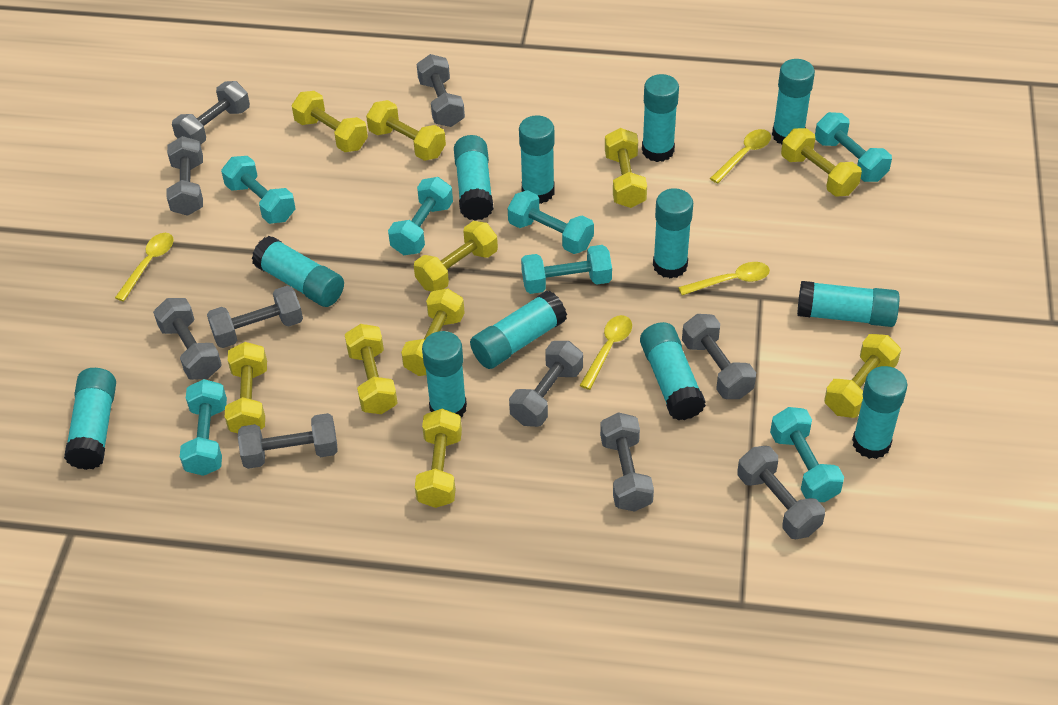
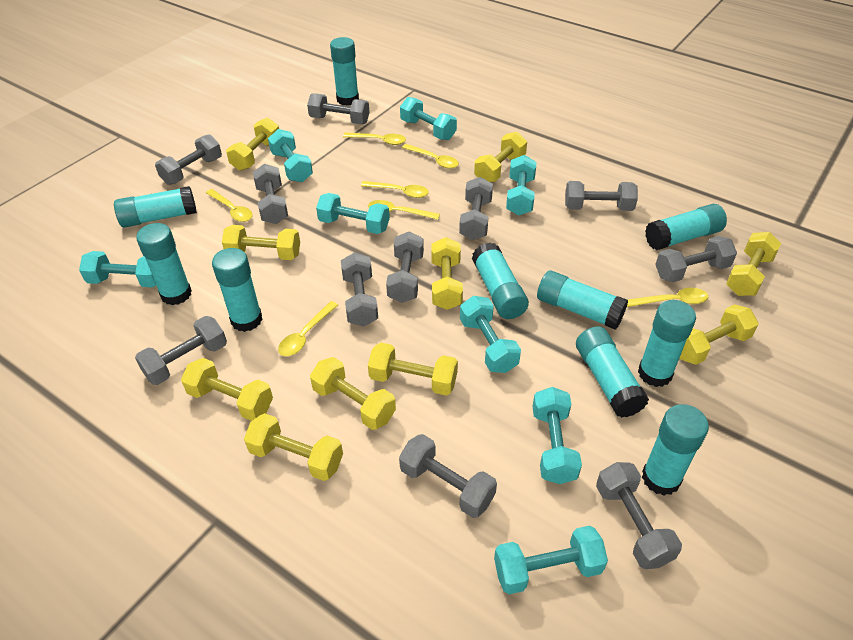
grey dumbbell: [153,298,222,380] [166,136,203,216] [172,81,250,145] [207,286,303,348] [238,413,338,469] [417,54,465,127] [509,341,583,427] [600,412,654,512] [682,314,756,399] [737,446,825,539] = 10 -> [135,316,227,385] [155,134,222,185] [253,164,288,224] [307,93,370,124] [341,252,378,327] [386,231,424,303] [399,434,497,518] [459,177,493,240] [565,181,638,211] [596,462,682,569] [655,236,737,282] = 11
turquoise dumbbell: [180,379,227,476] [221,156,295,224] [388,177,453,255] [508,190,594,254] [521,245,612,294] [770,407,844,502] [815,112,892,182] = 7 -> [79,251,156,288] [268,129,313,182] [316,193,390,234] [400,97,457,140] [460,296,521,373] [494,526,608,594] [506,155,537,216] [532,387,582,484] = 8
turquoise glue stick: [64,368,116,470] [252,236,344,307] [422,331,467,417] [454,135,494,221] [470,291,567,369] [519,115,555,204] [640,322,706,420] [642,74,679,162] [653,188,693,279] [772,59,815,145] [797,281,899,327] [852,366,907,459] = 12 -> [114,186,197,228] [136,223,192,305] [212,248,262,332] [330,37,359,105] [472,242,529,319] [537,270,628,329] [576,326,649,418] [638,300,696,387] [642,404,709,495] [645,204,727,250] = 10
yellow spoon: [115,233,174,301] [580,315,632,390] [678,262,770,295] [710,129,771,183] = 4 -> [206,189,253,222] [278,301,338,356] [343,133,406,145] [361,181,429,198] [368,200,440,220] [402,144,459,169] [627,288,708,307] = 7

